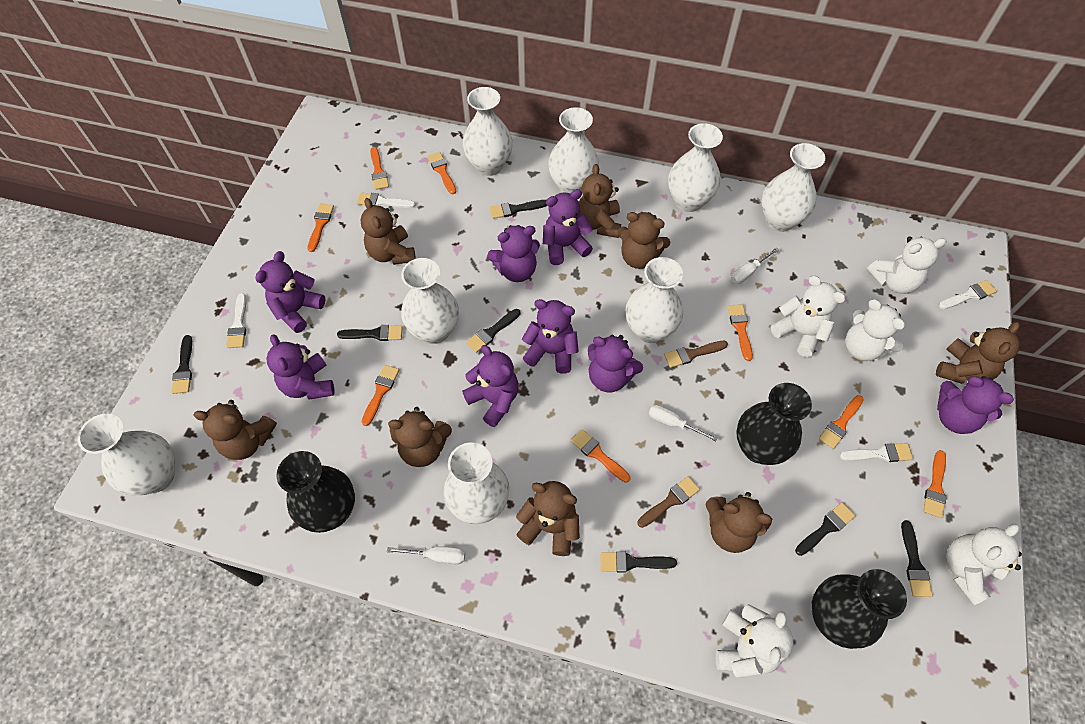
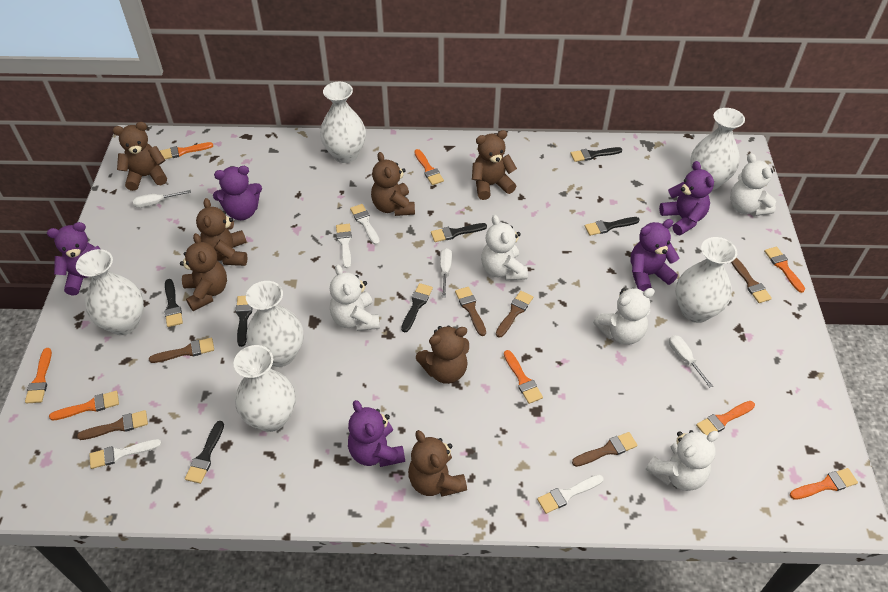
black vase: [277,451,355,533] [736,383,812,465] [812,569,907,649] = 3 -> none = 0
brown brush: [637,476,700,528] [664,341,728,368] = 2 -> [77,410,148,440] [149,338,214,363] [455,287,486,336] [496,291,533,337] [572,432,638,467] [731,258,772,303] = 6
brown teddy bear: [193,400,277,460] [361,198,416,265] [388,407,452,467] [516,481,580,556] [579,164,621,238] [618,212,670,269] [705,492,772,553] [936,322,1020,384] = 8 -> [113,122,167,191] [180,233,227,311] [196,198,248,266] [371,152,415,216] [408,430,467,497] [416,326,469,384] [472,130,517,200] = 7
purple teddy bear: [255,251,325,333] [266,334,335,399] [462,345,519,427] [487,225,540,282] [522,299,579,373] [543,189,593,265] [588,335,643,392] [937,376,1014,434] = 8 -> [47,222,100,295] [213,166,262,220] [348,400,405,467] [631,219,679,291] [659,161,714,235] = 5
white vase: [78,414,175,495] [401,258,459,344] [443,443,509,524] [463,87,512,176] [548,107,599,194] [626,257,683,343] [668,123,723,212] [761,143,825,232] = 8 -> [76,249,144,335] [234,345,296,432] [246,281,303,367] [320,82,366,163] [676,237,737,323] [690,108,745,190] = 6

